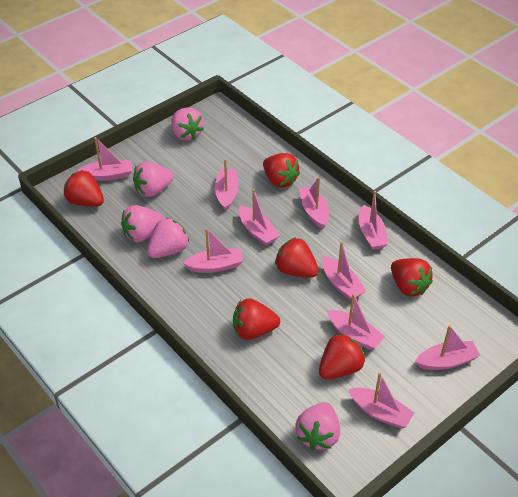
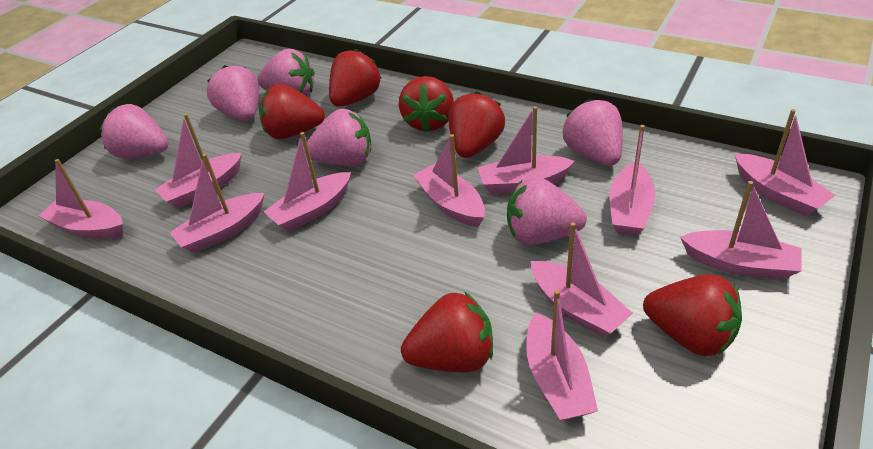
pink boat: [77,137,132,181] [183,228,243,273] [215,159,239,211] [239,189,280,246] [299,177,329,229] [322,241,366,301] [327,293,385,350] [349,373,414,428] [359,191,388,250] [415,325,480,370] = 10 -> [38,159,123,239] [155,113,242,208] [169,154,265,253] [264,132,351,232] [413,134,485,227] [478,106,574,194] [526,290,598,421] [531,222,633,337] [609,125,656,236] [680,181,801,280] [735,109,836,216] = 11
pink strawberry: [121,205,164,242] [133,162,174,197] [147,217,189,258] [171,108,204,141] [295,402,340,450] = 5 -> [100,104,169,158] [207,65,259,121] [257,49,315,96] [304,109,371,166] [507,177,587,245] [562,99,623,166] = 6

